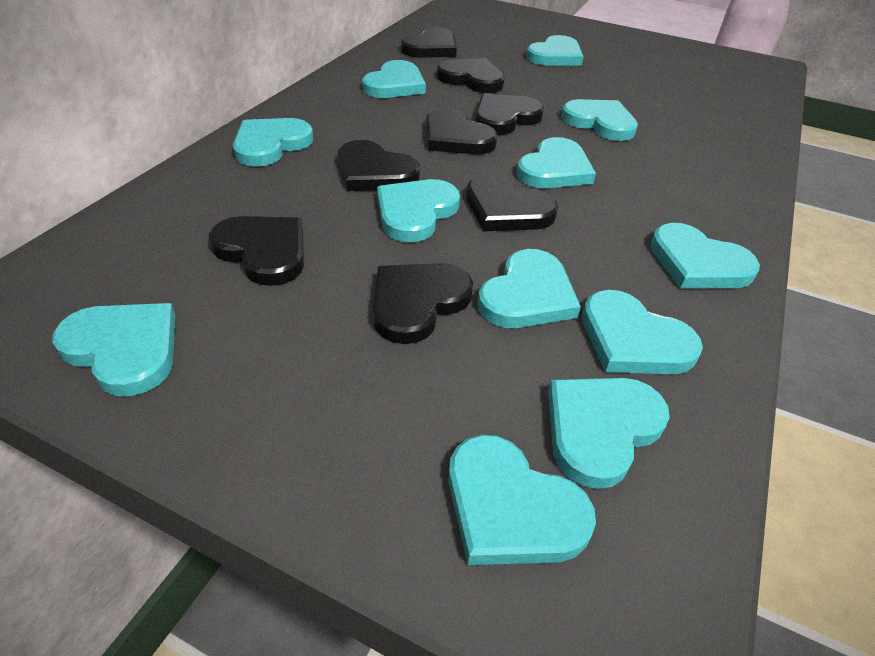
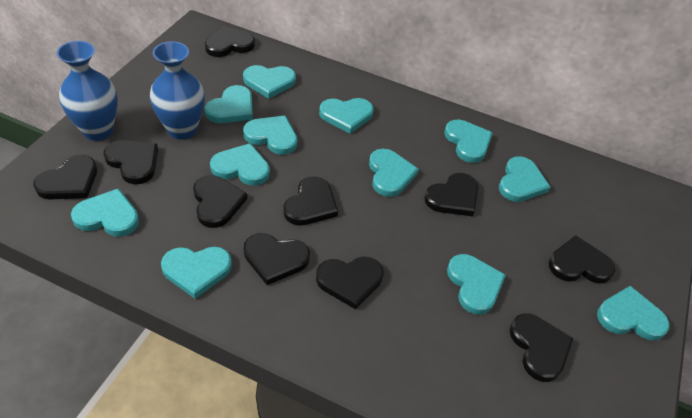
black heart: [209,216,304,286] [338,140,420,191] [373,263,473,344] [401,27,457,58] [426,108,498,155] [437,58,505,93] [466,174,558,231] [475,94,544,135] = 8 -> [34,155,97,200] [104,140,158,184] [193,175,247,228] [205,26,255,57] [244,233,310,285] [283,176,338,226] [316,256,384,309] [424,173,478,216] [510,313,573,382] [549,235,615,284] = 10
blue vase: none = 0 -> [56,41,118,141] [150,41,205,140] = 2

